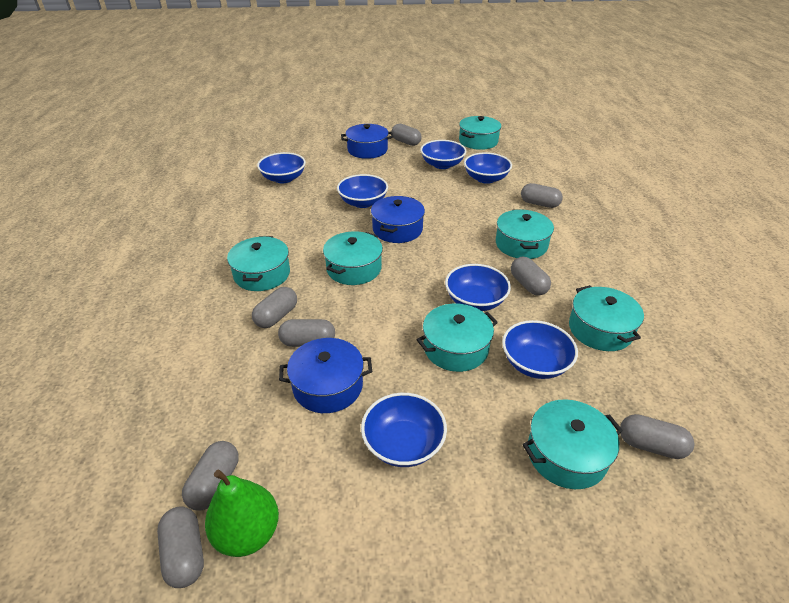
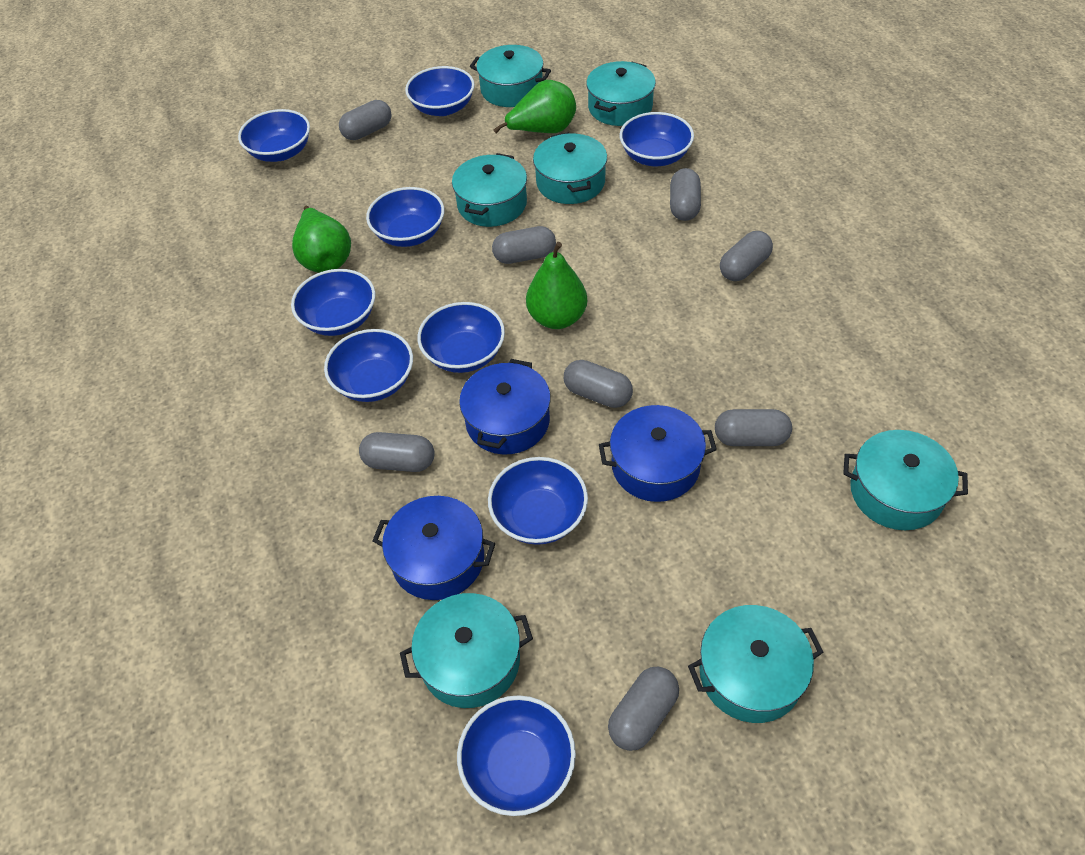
blue bowl: [257,152,306,183] [337,174,388,208] [361,393,447,467] [420,140,466,169] [445,264,511,311] [464,152,512,184] [502,320,578,379] = 7 -> [238,109,310,162] [291,269,375,336] [324,329,413,402] [366,187,444,247] [405,66,475,116] [418,302,505,373] [457,695,576,816] [488,457,588,545] [620,112,694,166] = 9
green pear: [205,470,279,557] = 1 -> [292,206,351,273] [493,80,576,134] [526,242,587,329] = 3

